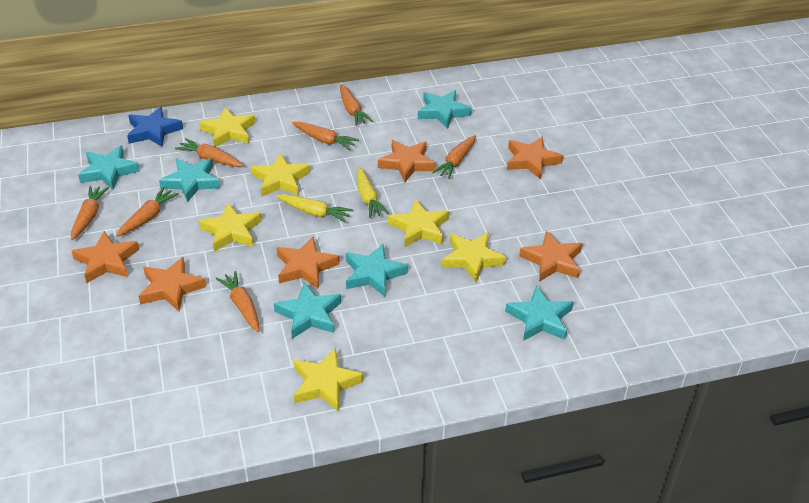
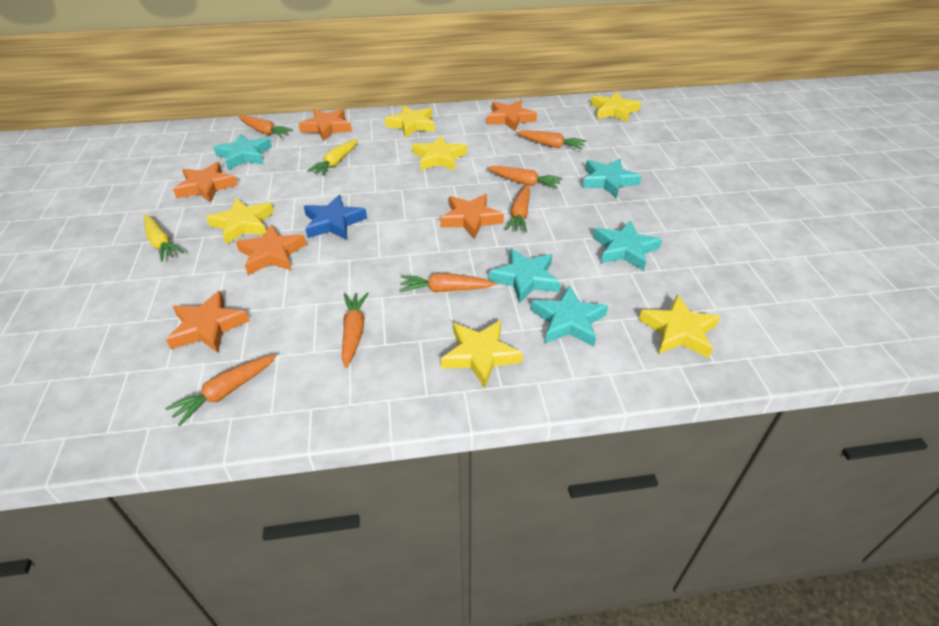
turquoise star: [78,145,140,190] [159,158,220,202] [274,282,341,339] [346,244,408,297] [418,90,472,129] [505,285,573,341] = 6 -> [213,133,272,170] [489,248,561,304] [531,286,608,347] [582,159,641,198] [593,220,662,271] = 5

